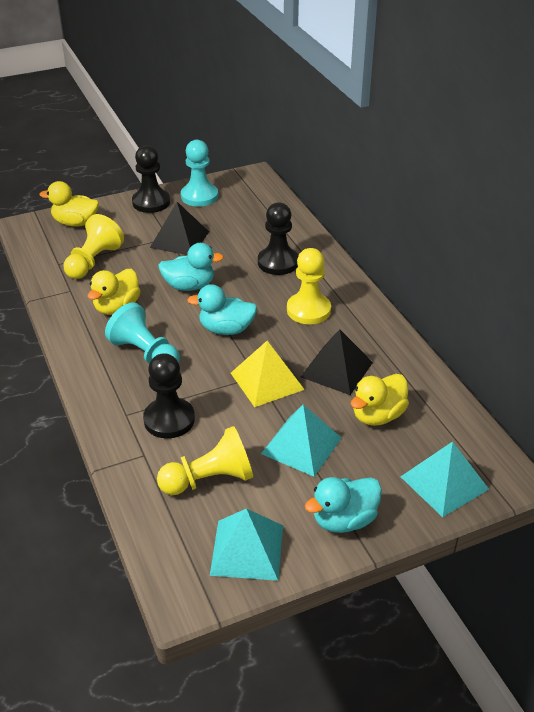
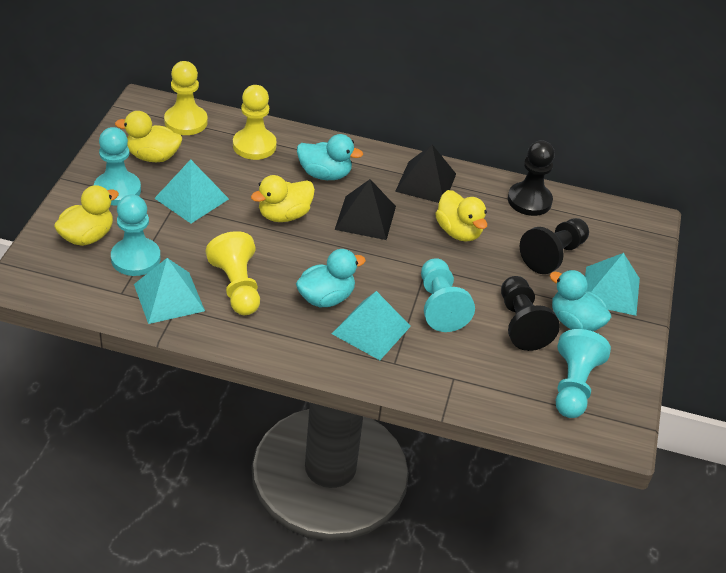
turquoise pawn: [105,302,180,363] [181,140,218,207] = 2 -> [94,127,141,206] [111,195,161,276] [421,258,475,332] [556,329,611,418] = 4
turquoise pyramid: [210,509,283,581] [261,405,342,477] [400,442,489,517] = 3 -> [134,258,205,324] [154,159,229,223] [332,291,411,360] [585,253,640,316] = 4
yellow duck: [40,181,99,227] [88,269,141,315] [351,374,409,426] = 3 -> [54,185,119,246] [115,111,182,162] [251,175,315,222] [435,190,487,242] = 4
yellow pyramid: [231,341,305,407] = 1 -> none = 0

